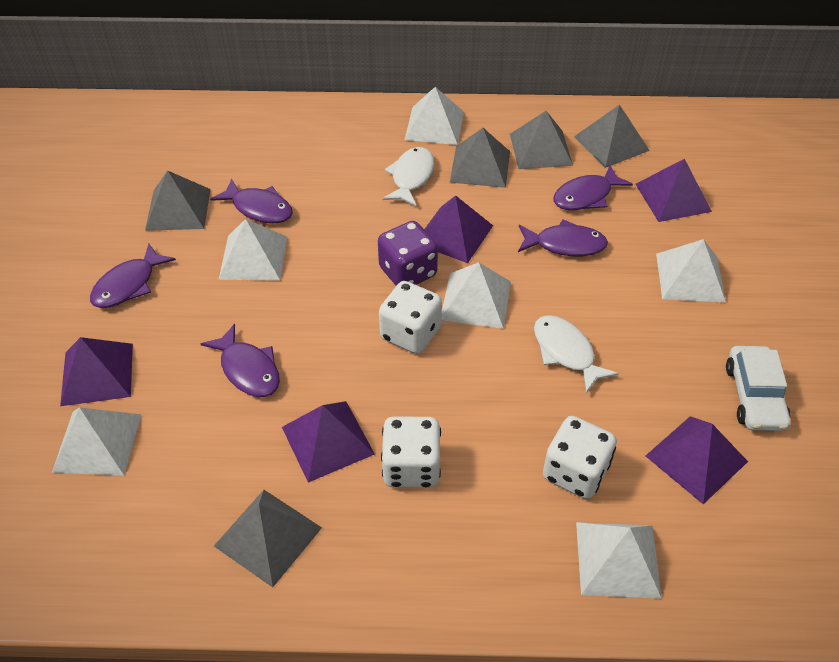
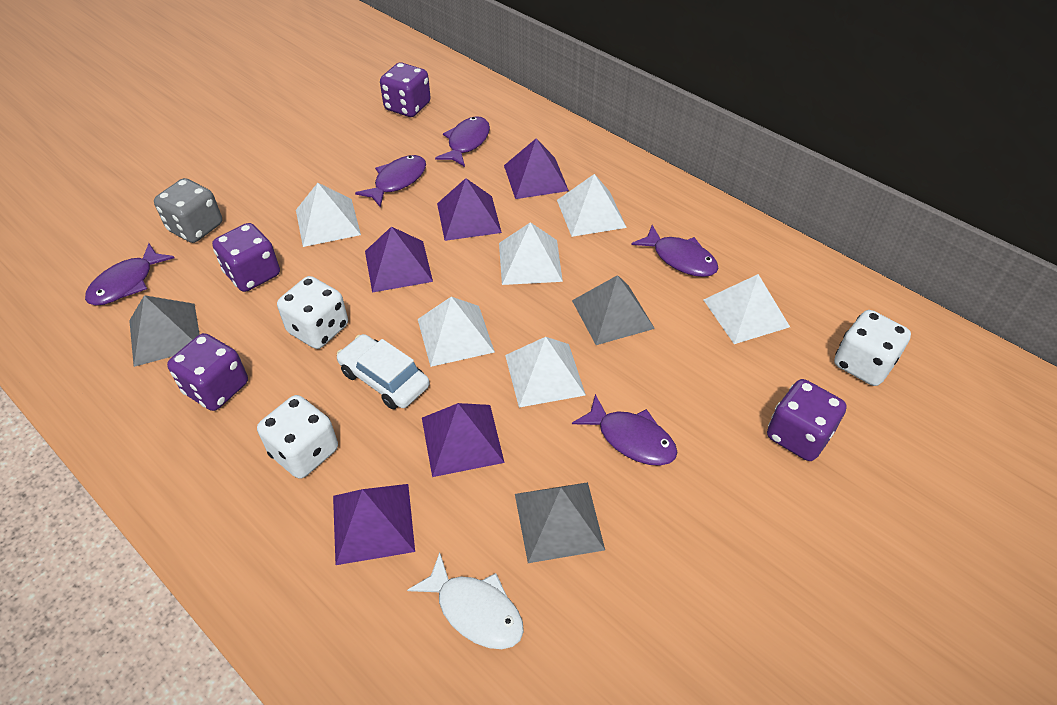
grey dice: none = 0 -> [154,178,222,243] = 1
grey pyramid: [145,170,210,231] [214,490,322,588] [450,128,510,188] [510,111,573,169] [574,105,650,168] = 5 -> [129,295,200,367] [515,482,605,563] [572,275,655,345] = 3
purple dice: [378,221,438,286] = 1 -> [167,333,248,411] [212,223,280,292] [380,63,431,117] [767,379,847,461] = 4
white fish: [382,147,434,206] [534,315,619,393] = 2 -> [407,553,524,649] = 1

